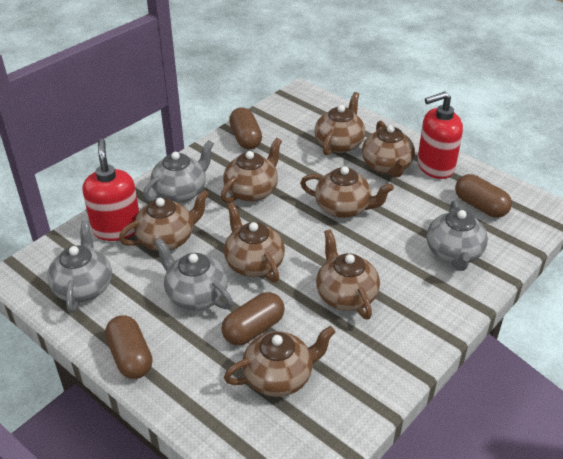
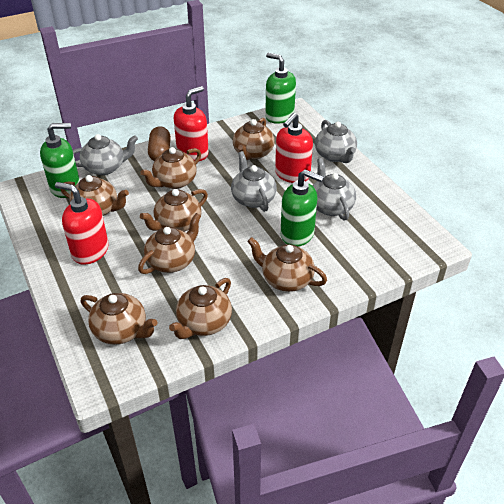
brown capsule: [105,315,152,379] [221,292,285,345] [229,107,262,150] [455,174,512,218] = 4 -> [148,126,171,161] = 1
green soap dispenser: none = 0 -> [40,123,80,198] [265,53,296,124] [280,169,324,247] = 3
red soap dispenser: [82,139,139,241] [417,92,463,179] = 2 -> [55,182,109,265] [174,86,209,161] [275,113,313,183] = 3

